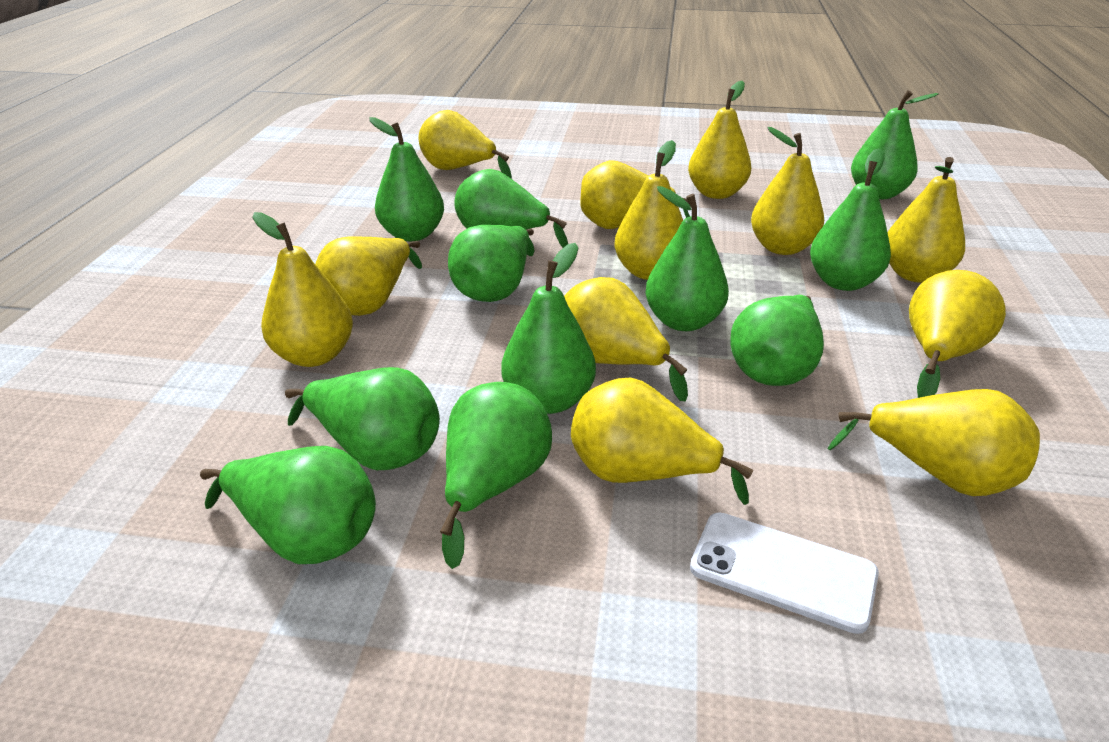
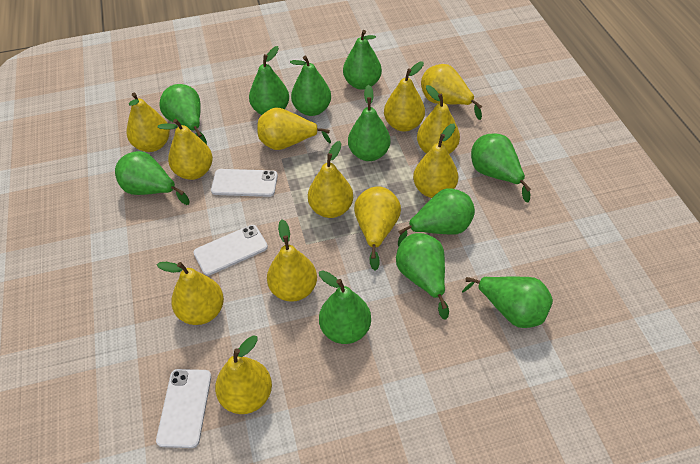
white phone: [690,512,879,634] = 1 -> [156,369,211,448] [193,225,268,276] [211,169,278,197] = 3

